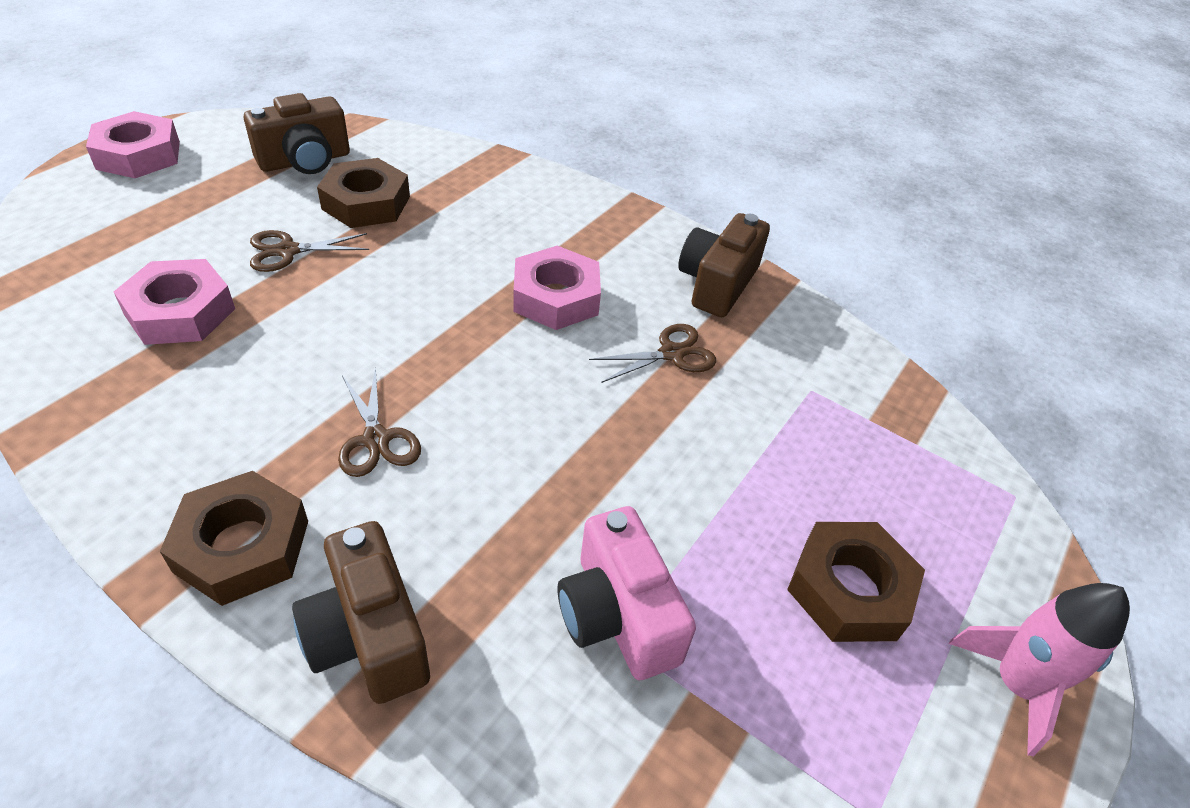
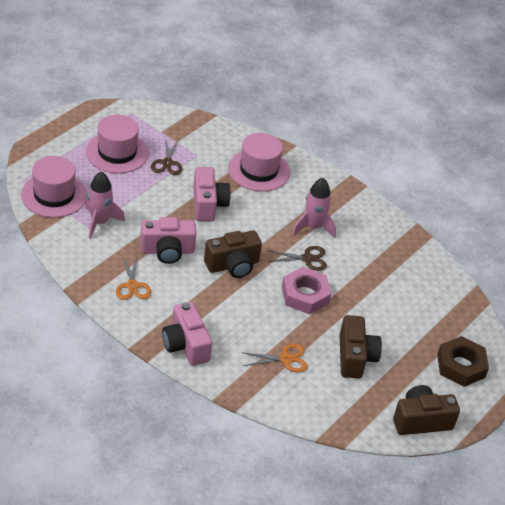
brown nut: [160,471,308,606] [317,158,410,228] [787,522,925,642] = 3 -> [437,336,489,387] = 1
brown scissors: [250,230,369,272] [338,367,421,477] [589,324,716,383] = 3 -> [151,137,183,175] [267,246,327,271] = 2
orange scissors: none = 0 -> [116,256,151,300] [242,344,307,372] = 2
pink camera: [558,506,696,680] = 1 -> [140,217,196,264] [162,302,212,366] [193,167,231,221] = 3
pink hat: none = 0 -> [21,156,87,218] [86,115,149,173] [228,133,290,192] = 3
pink nut: [86,111,180,178] [114,259,235,345] [513,245,601,330] = 3 -> [282,267,331,314] = 1
pink rocket: [949,583,1130,756] = 1 -> [85,171,125,239] [292,178,336,238] = 2

